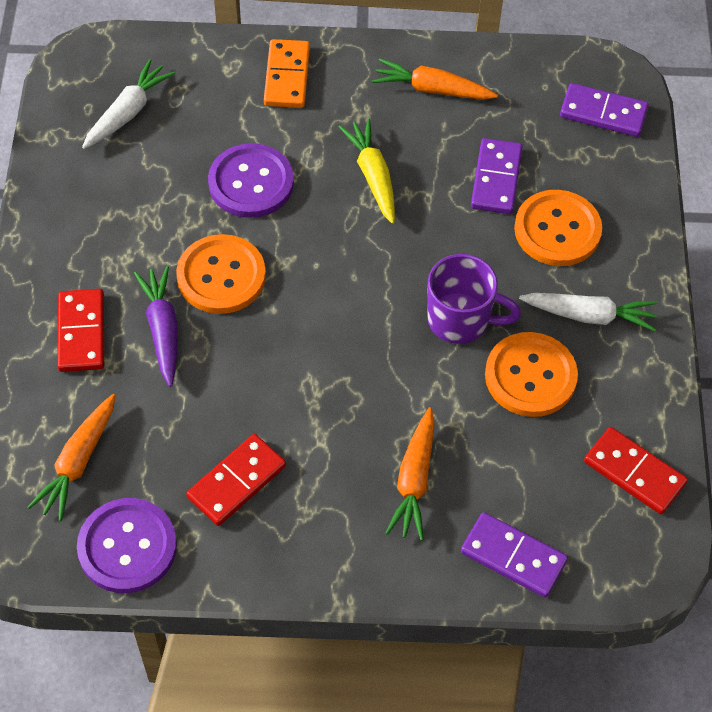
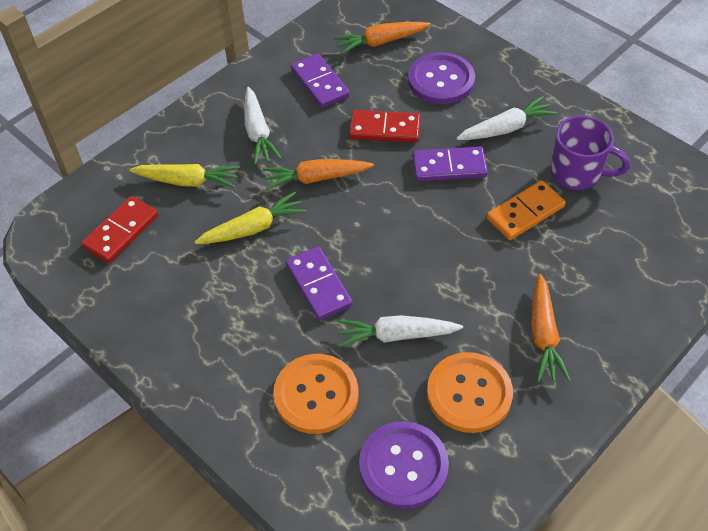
orange button: [176,234,266,314] [485,332,578,417] [514,190,602,266] = 3 -> [273,354,359,434] [427,352,513,433] = 2
purple carrot: [134,266,178,387] = 1 -> none = 0
red domino: [57,289,104,372] [186,434,286,526] [584,427,688,514] = 3 -> [81,196,158,263] [349,110,420,143] = 2
white carrot: [82,59,175,149] [519,293,658,331] = 2 -> [244,87,282,165] [337,315,463,348] [456,96,557,140] = 3
yellow carrot: [339,119,395,224] = 1 -> [129,164,240,188] [195,192,307,244] = 2

